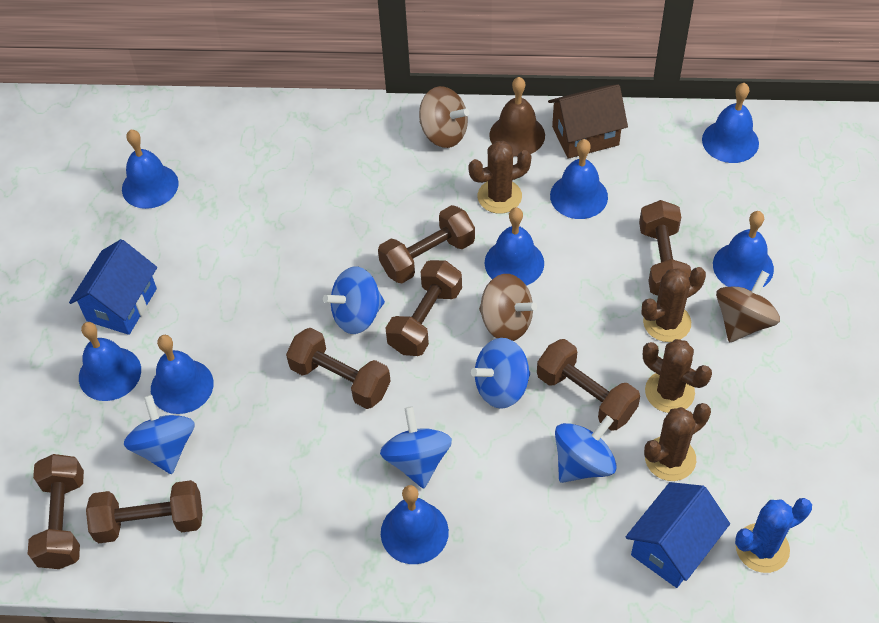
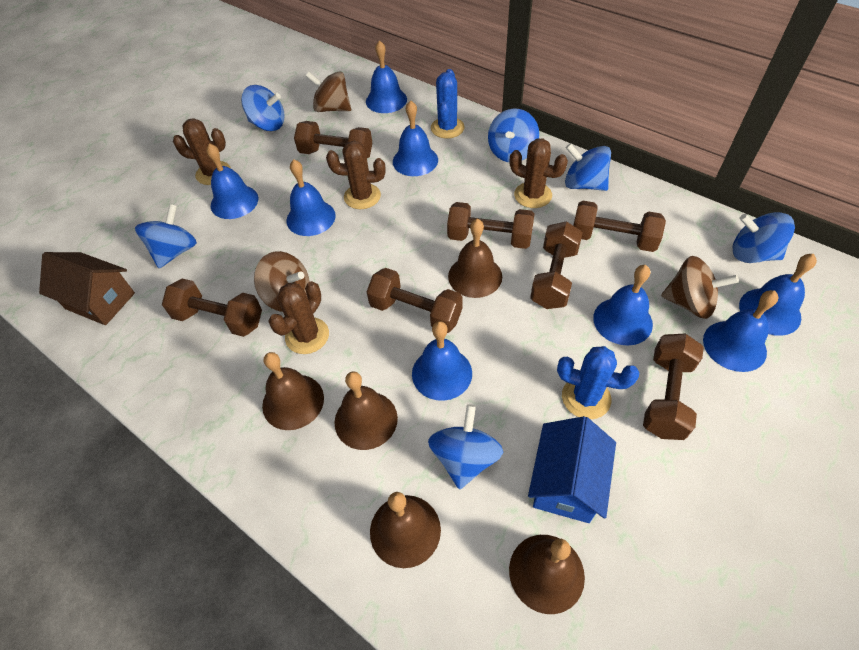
blue cactus: [735,498,812,573] = 1 -> [431,69,464,139] [557,346,640,419] = 2
blue house: [69,239,157,335] [625,482,730,588] = 2 -> [528,416,616,523] = 1
blue spinning top: [124,395,195,474] [323,266,385,334] [380,406,452,489] [471,338,530,409] [555,416,617,483] = 5 -> [135,204,197,268] [241,85,285,131] [428,404,503,489] [488,108,539,162] [565,143,611,191] [733,212,795,263] = 6
brown bell: [489,77,545,157] = 1 -> [262,352,324,430] [334,371,398,450] [370,492,441,568] [448,219,502,298] [509,535,585,614] = 5

